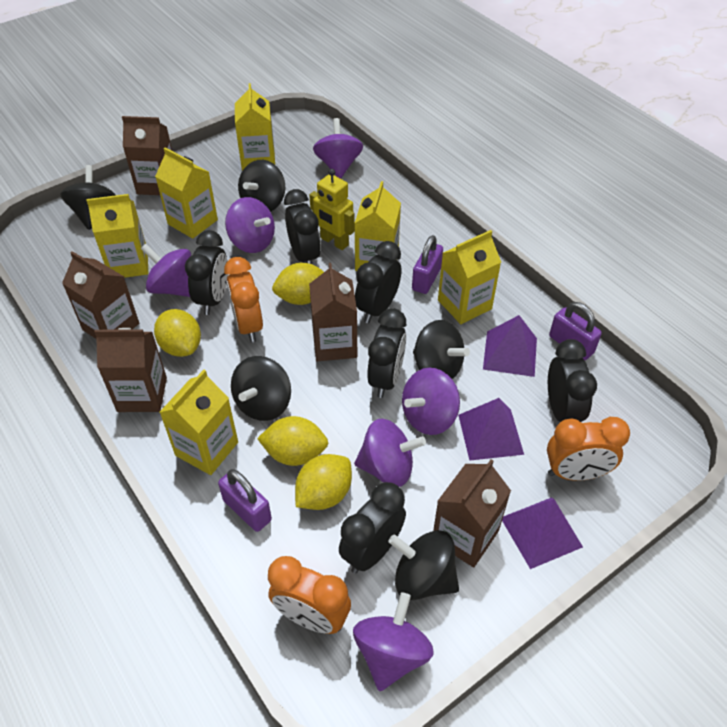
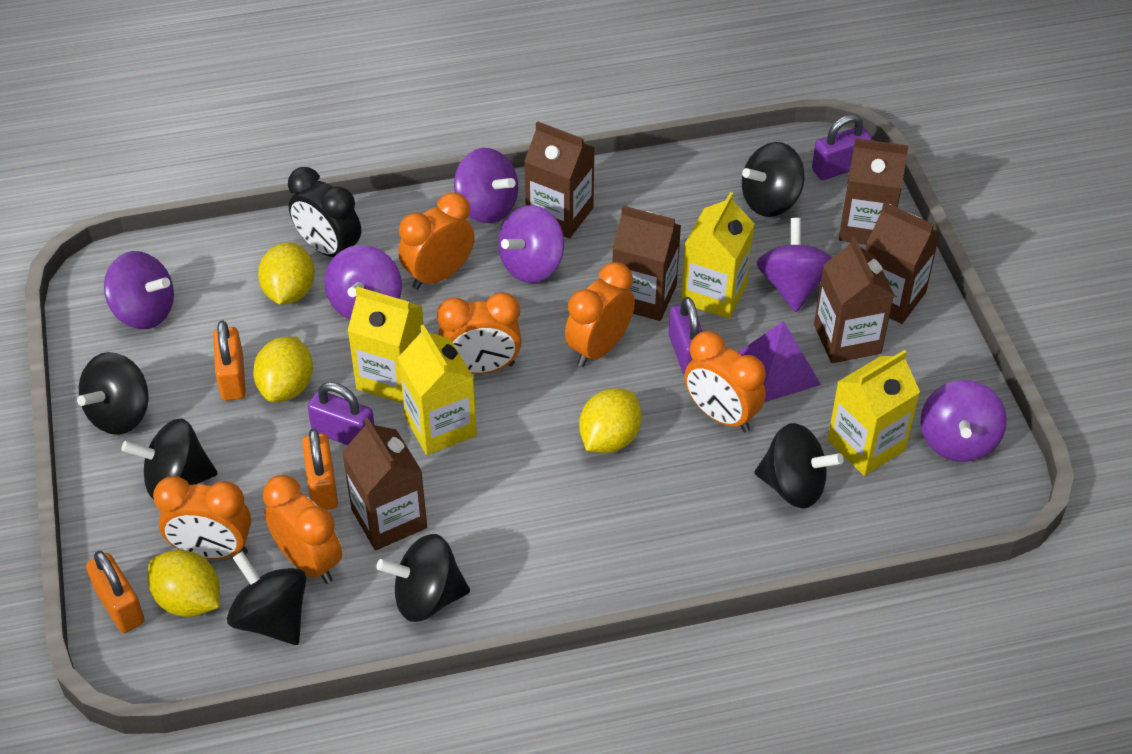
black clock: [185,230,228,315] [284,189,321,264] [339,482,406,574] [355,241,402,323] [367,308,406,398] [548,339,597,422] = 6 -> [288,167,361,257] = 1
black spinning top: [60,165,116,230] [231,356,291,421] [238,160,285,212] [388,530,459,600] [413,320,470,379] = 5 -> [77,352,148,435] [121,418,217,499] [227,552,306,645] [377,534,470,622] [742,142,805,217] [755,423,844,508] = 6
brown carton: [62,251,139,339] [94,328,167,412] [122,116,172,195] [309,263,357,361] [433,460,511,567] = 5 -> [342,418,427,550] [524,121,595,239] [613,206,681,321] [814,237,894,363] [839,138,909,245] [866,202,940,324] = 6
orange clock: [224,257,263,343] [268,556,351,634] [547,417,630,481] = 3 -> [153,476,251,559] [263,475,342,584] [398,192,475,290] [437,292,522,374] [565,262,635,367] [684,331,766,432] = 6
orange padlock: none = 0 -> [86,551,145,633] [213,321,246,401] [302,429,338,510] = 3
purple pyramid: [458,398,524,461] [483,315,537,377] [502,498,583,569] = 3 -> [738,321,821,402] = 1
yellow carton: [86,194,148,278] [155,147,218,239] [160,370,238,475] [235,83,275,171] [354,181,401,271] [438,230,501,324] = 6 -> [347,287,424,404] [398,324,477,455] [681,192,754,319] [827,350,920,476] = 4
yellow robot: [309,169,355,250] = 1 -> none = 0

